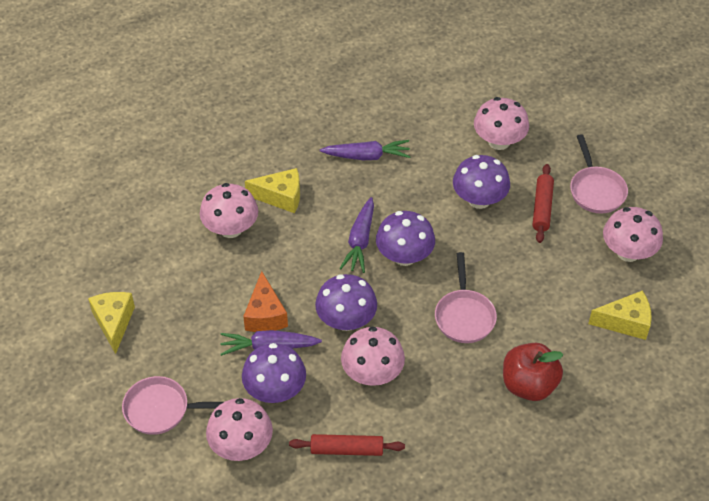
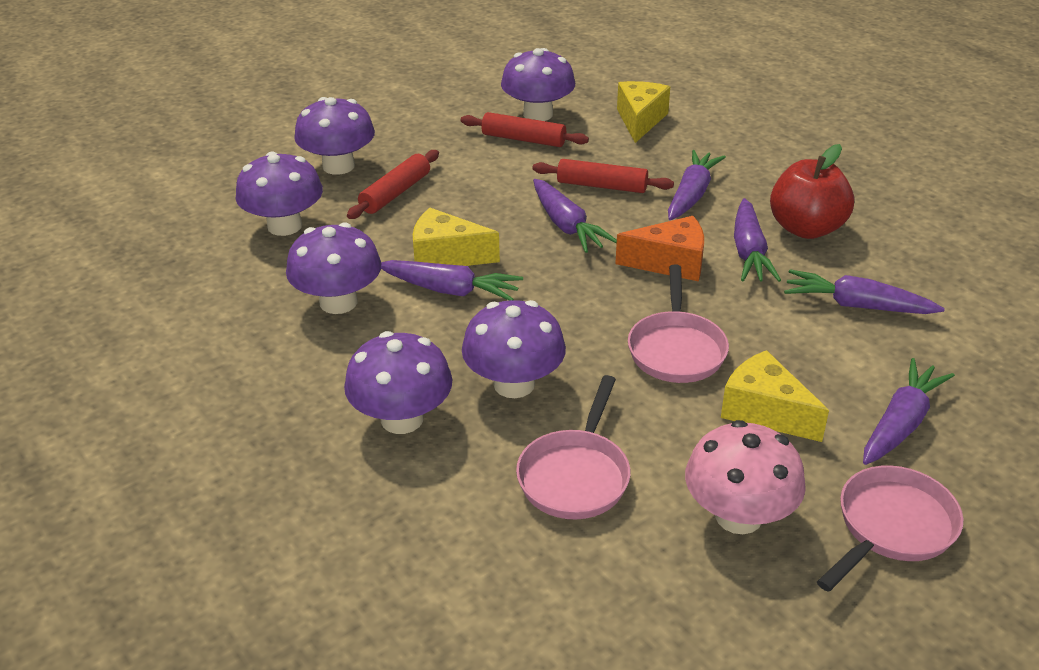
pink mushroom: [200,183,258,238] [206,398,273,461] [341,327,405,386] [474,97,529,150] [603,207,663,262] = 5 -> [685,420,806,534] = 1
purple carrot: [220,330,322,356] [320,140,411,160] [340,197,374,273] = 3 -> [381,260,523,301] [533,179,617,253] [668,150,726,220] [734,198,781,282] [784,269,945,314] [863,358,955,465] = 6
purple mushroom: [242,343,306,403] [315,274,377,331] [376,211,435,266] [453,155,510,209] = 4 -> [236,151,323,236] [286,222,381,314] [294,97,375,175] [344,331,452,434] [462,300,566,398] [501,48,575,121] = 6
red rolling pin: [289,434,405,456] [533,164,554,243] = 2 -> [347,150,439,219] [461,112,589,147] [533,159,674,193] = 3

